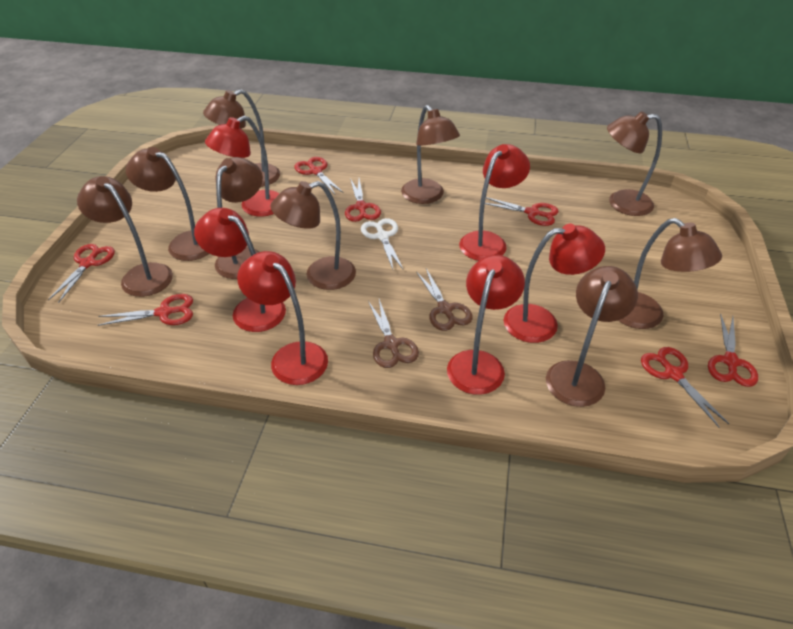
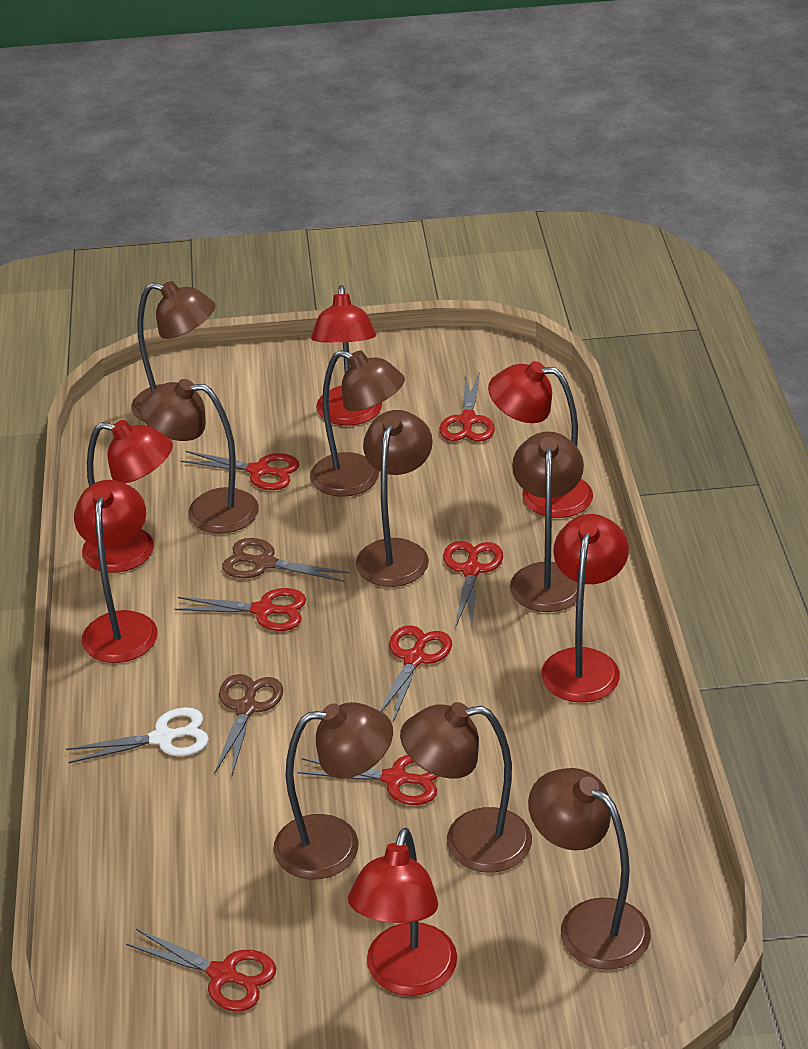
brown lamp: [77,176,173,297] [126,147,210,261] [203,89,280,187] [215,157,263,279] [270,181,356,290] [401,105,460,204] [546,266,638,407] [607,111,662,216] [618,218,722,329] = 9 -> [131,281,215,422] [140,379,259,533] [273,702,393,880] [310,350,405,497] [356,410,433,587] [400,702,532,872] [510,432,585,612] [528,768,651,970] = 8

